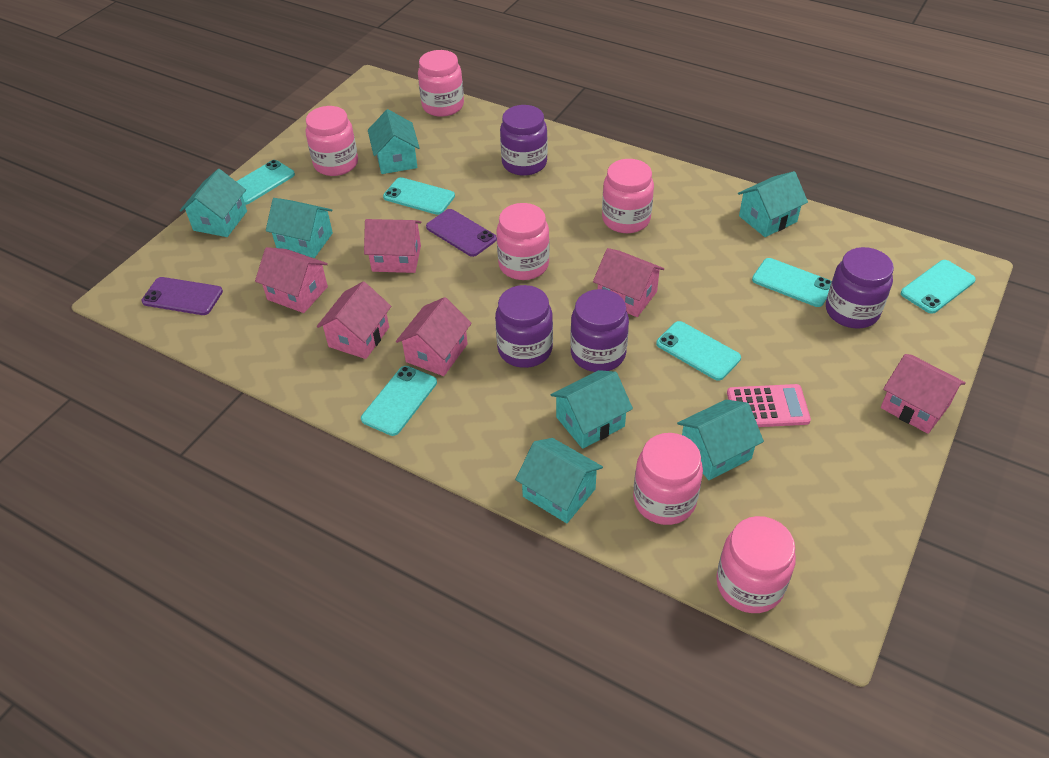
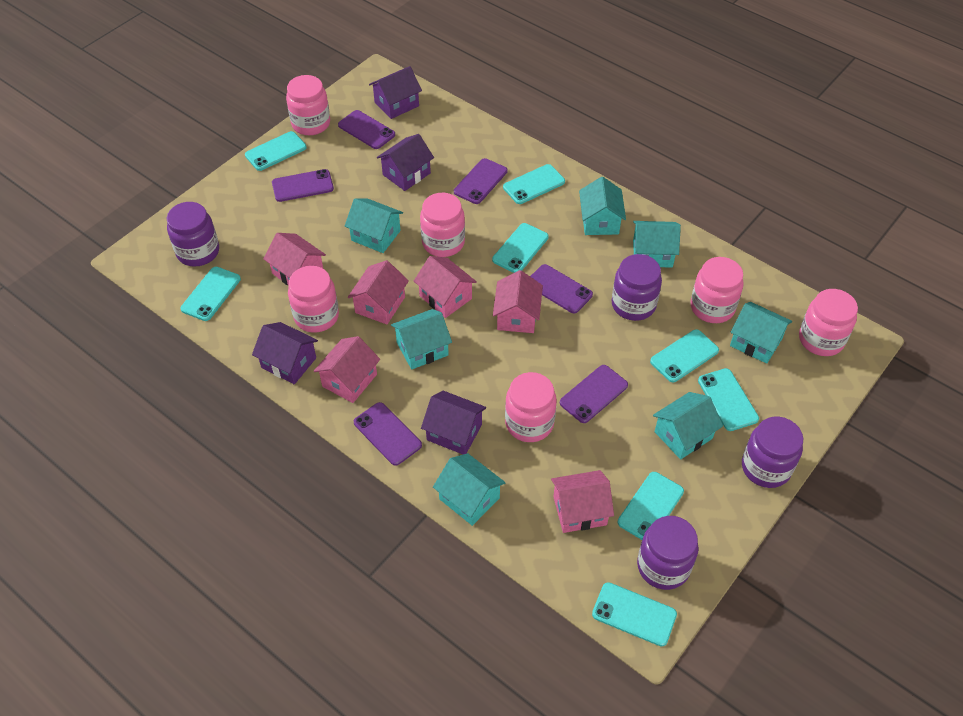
pink calculator: [727,384,811,427] = 1 -> none = 0
purple house: none = 0 -> [252,322,318,384] [369,66,422,119] [377,134,434,191] [421,391,486,454] = 4
purple phone: [141,277,223,315] [426,209,497,257] = 2 -> [272,169,334,202] [338,110,395,149] [354,402,422,466] [454,158,507,204] [530,264,593,313] [560,365,628,423] = 6
turquoise phone: [236,160,295,205] [361,366,437,436] [383,177,455,215] [656,321,741,381] [752,258,832,307] [901,260,976,314] = 6 -> [180,267,241,321] [245,131,307,171] [492,223,549,273] [503,164,565,204] [592,582,677,647] [618,472,684,540] [650,329,719,382] [698,368,759,431] = 8

